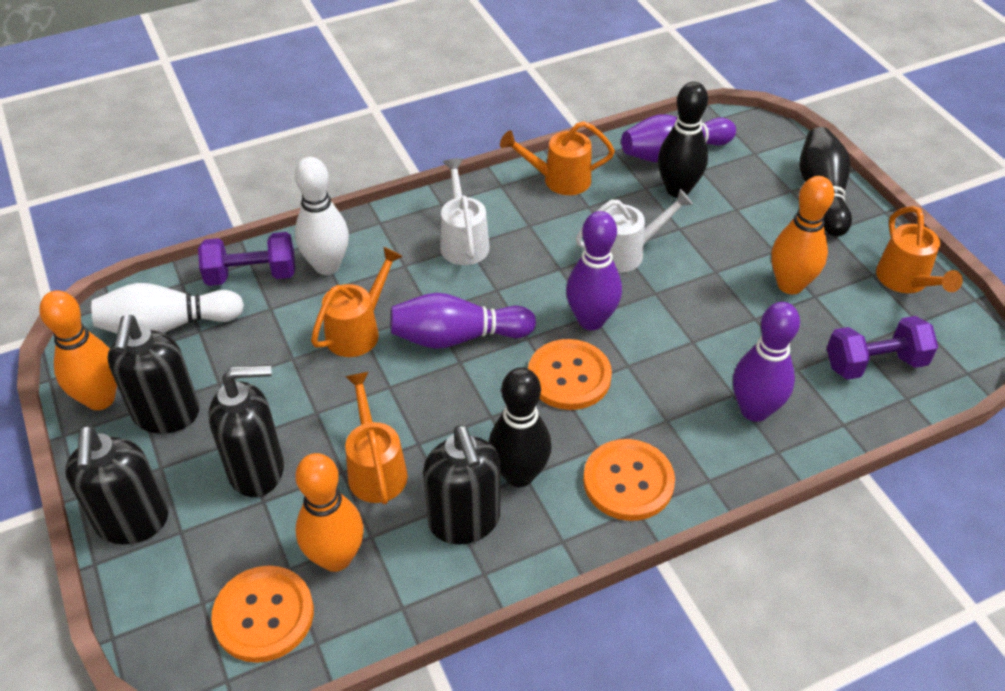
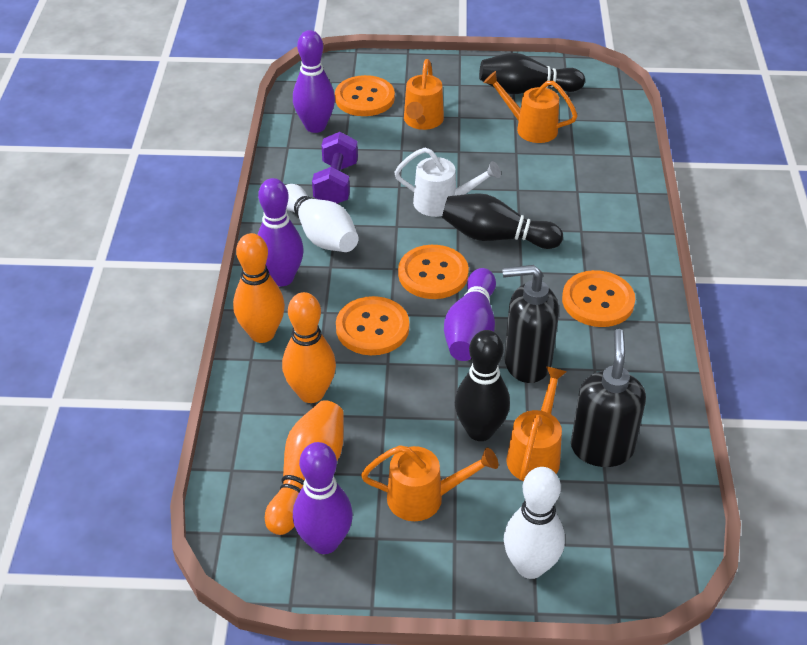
black soap dispenser: [65,426,169,545] [107,315,200,434] [208,365,284,497] [423,425,500,545] = 4 -> [502,265,559,383] [571,329,646,467] = 2
orange button: [211,566,314,663] [528,339,612,410] [583,439,675,521] = 3 -> [335,75,395,116] [336,296,409,355] [398,245,469,299] [562,270,635,327] = 4
purple dumbbell: [198,232,295,286] [827,316,938,380] = 2 -> [312,132,358,204] = 1
white watering can: [440,158,490,265] [576,189,693,273] = 2 -> [394,147,501,217] = 1

